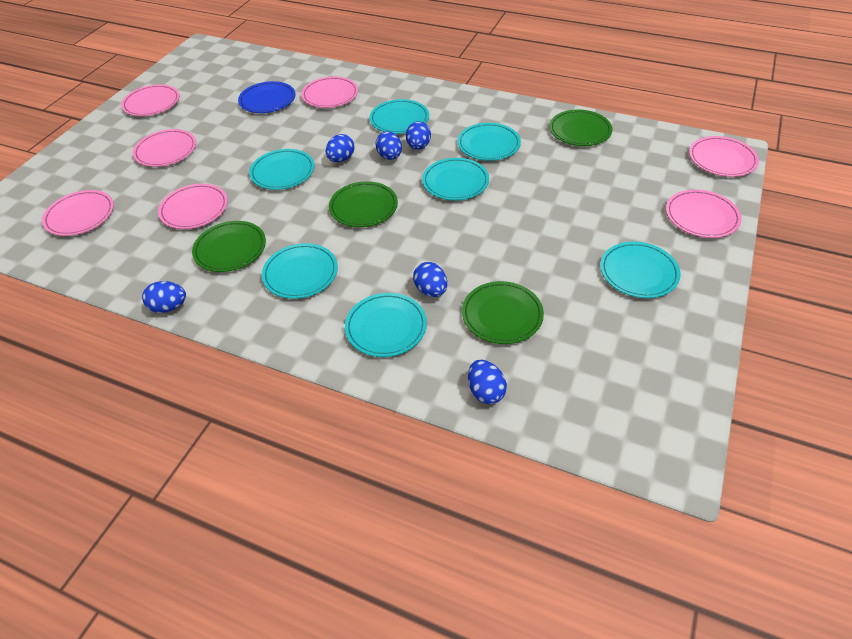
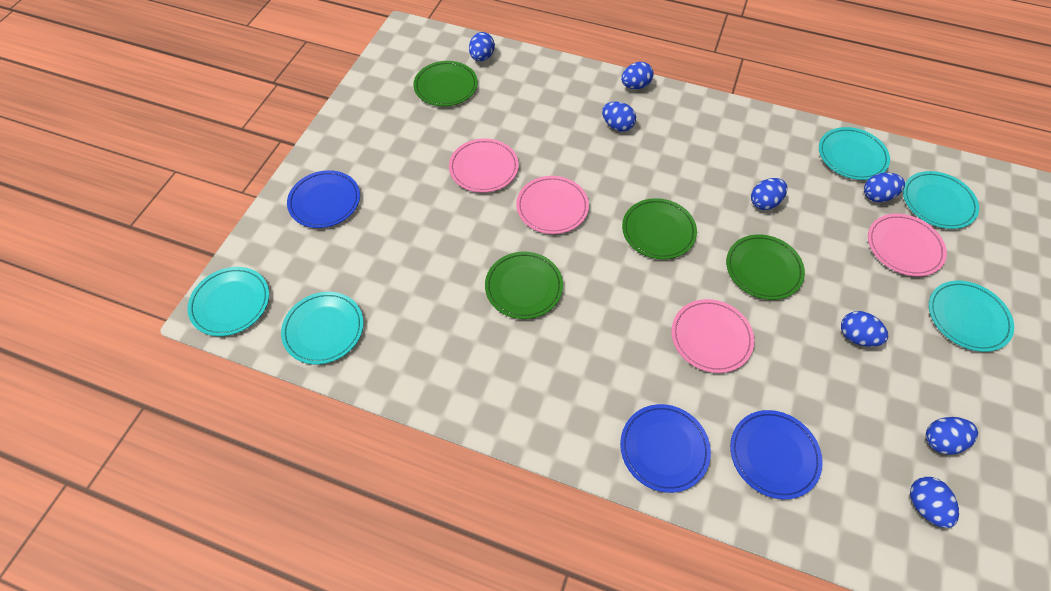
blue egg: [142,281,186,313] [326,134,355,162] [375,131,402,160] [406,121,431,150] [413,262,447,297] [468,360,507,404] = 6 -> [469,32,495,61] [602,102,636,131] [621,62,654,89] [751,178,787,210] [841,311,888,347] [864,172,905,202] [910,477,959,528] [926,417,978,455] = 8
blue plate: [238,81,296,113] = 1 -> [287,170,360,228] [620,404,711,493] [730,410,823,499] = 3
pink plate: [42,190,114,236] [121,84,180,116] [133,129,196,167] [158,184,228,229] [301,76,358,108] [666,189,742,238] [689,136,759,177] = 7 -> [449,138,519,193] [516,176,589,234] [671,299,754,373] [868,214,947,276] = 4
turquoise plate: [249,149,314,190] [262,243,338,299] [345,293,427,357] [370,99,429,134] [422,158,489,200] [457,123,521,161] [600,242,681,298] = 7 -> [187,267,269,336] [281,292,363,364] [819,127,890,180] [903,171,979,229] [929,281,1014,352] = 5

